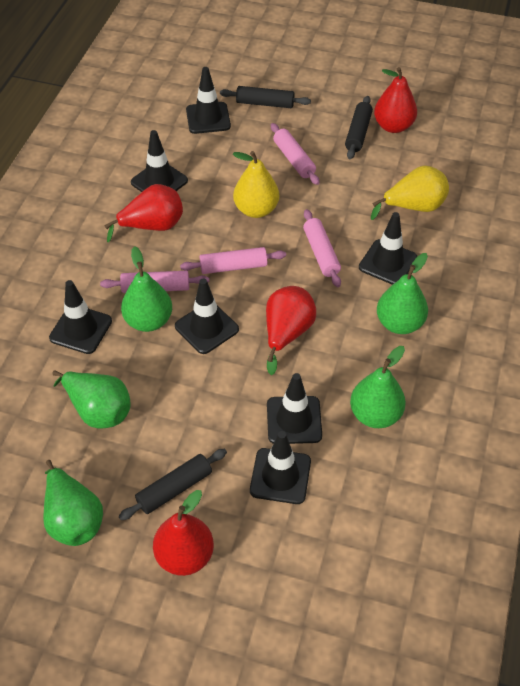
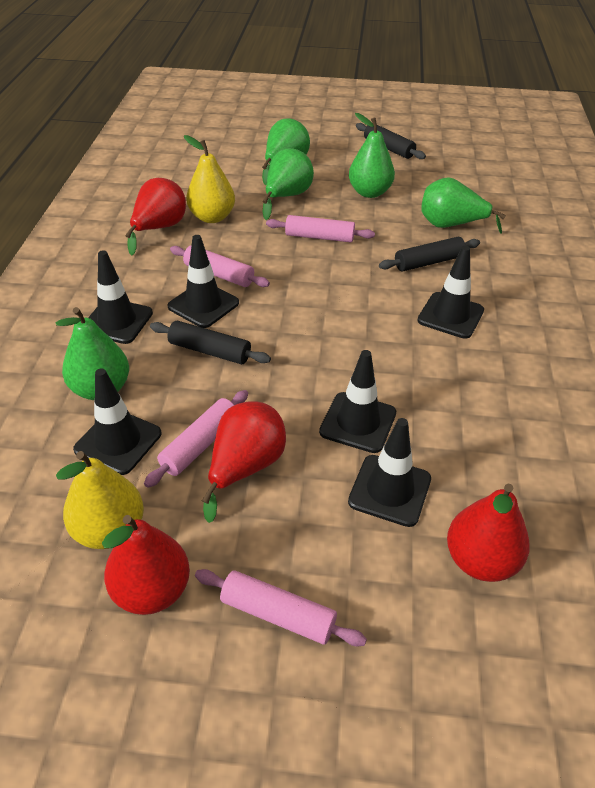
black traffic cone: [49,280,112,354] [131,130,188,192] [175,278,239,354] [186,67,231,134] [250,431,311,504] [267,373,322,444] [359,212,417,285] = 7 -> [73,368,161,475] [88,250,153,344] [168,235,239,328] [319,350,396,453] [348,418,431,527] [417,246,484,339] = 6

